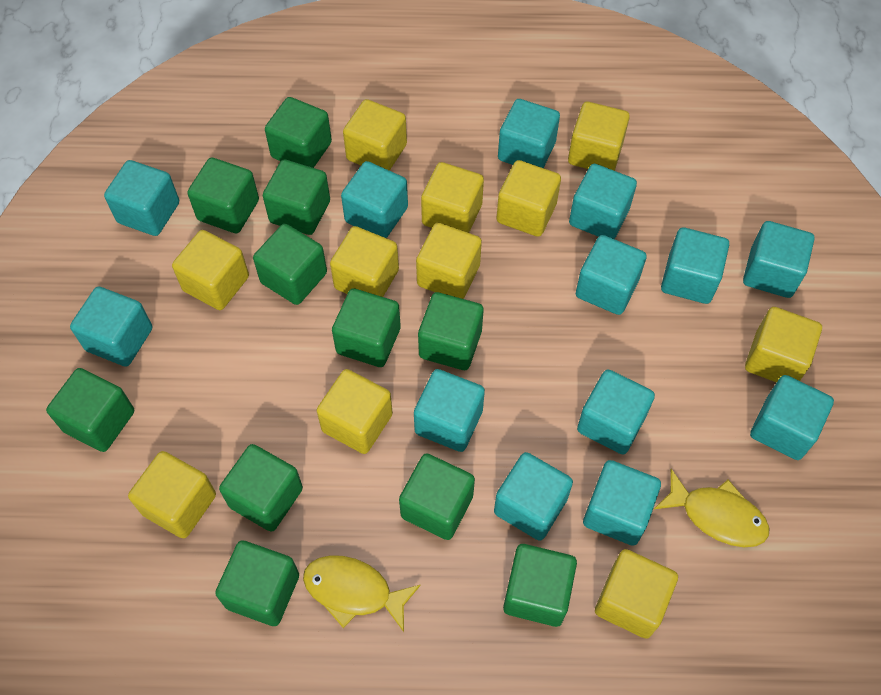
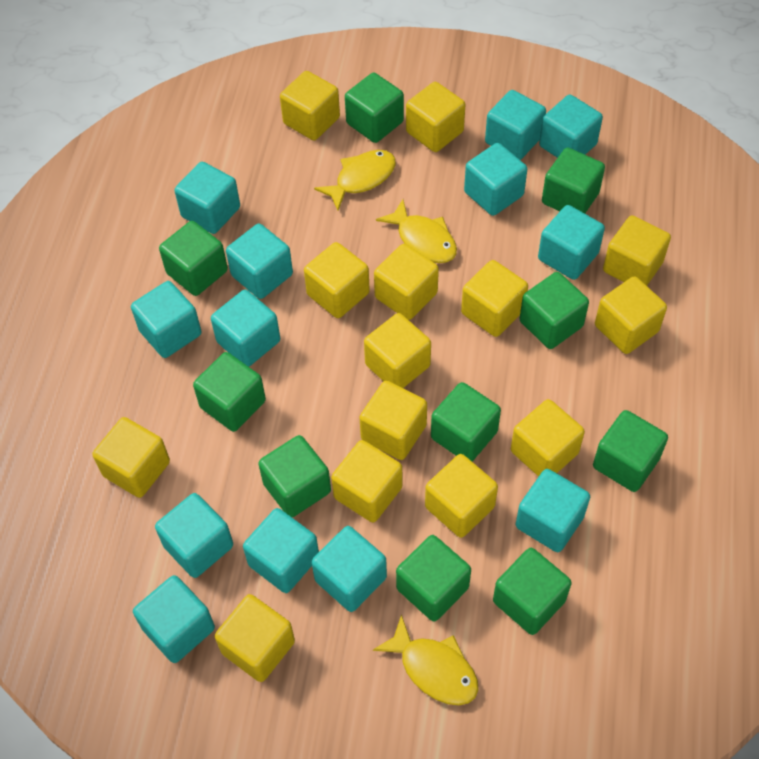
green cube: [46,368,134,452] [187,158,259,233] [215,540,299,626] [219,444,303,532] [253,224,327,305] [263,160,330,235] [265,97,332,168] [332,288,401,367] [399,453,475,540] [418,292,483,370] [503,544,577,627] = 11 -> [159,221,228,296] [193,352,266,432] [258,435,331,517] [345,73,404,143] [396,535,471,621] [431,382,501,462] [493,548,572,635] [519,272,589,349] [542,148,605,213] [593,410,668,492] = 10
yellow cube: [128,451,216,538] [172,230,249,310] [317,369,393,454] [330,226,399,297] [343,99,407,171] [416,223,482,299] [421,162,484,233] [496,160,561,237] [568,102,630,171] [595,549,678,639] [745,307,822,383] = 11 -> [92,417,170,498] [215,594,295,682] [280,71,340,140] [304,242,370,318] [331,440,402,523] [359,381,427,460] [364,313,431,388] [374,244,439,320] [406,82,465,152] [425,454,498,538] [461,260,528,337] [511,399,585,477] [595,276,667,354] [603,216,671,286] = 14
yellow fish: [303,555,421,632] [654,469,770,547] = 2 -> [314,150,396,211] [373,614,478,705] [376,199,457,263] = 3

